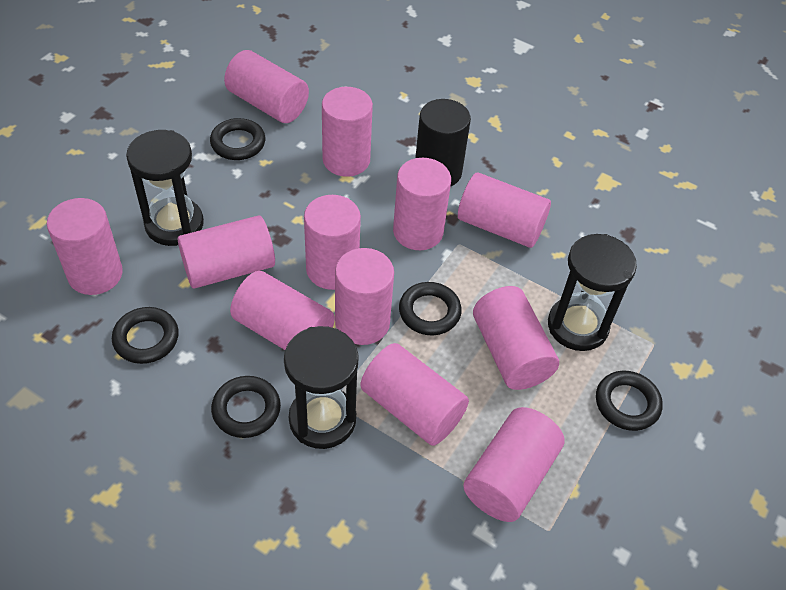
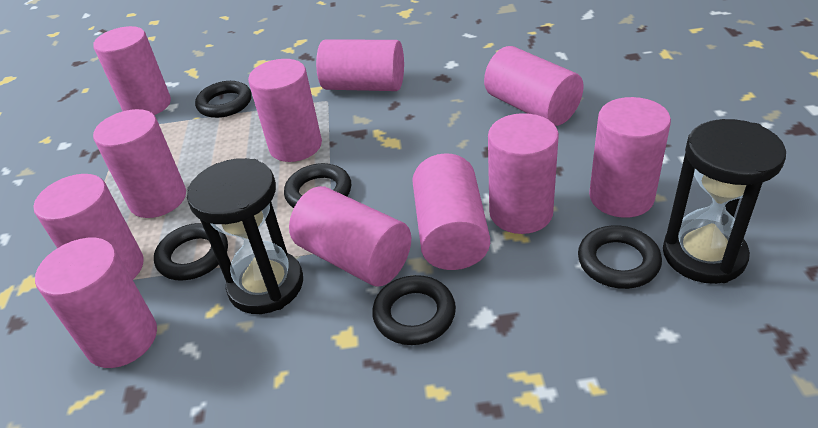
black cylinder: [415,99,471,186] = 1 -> none = 0
black hourglass: [126,130,204,246] [284,326,359,449] [548,234,637,351] = 3 -> [187,158,303,314] [663,119,786,284] = 2
pink cylinder: [47,198,123,295] [178,215,275,289] [224,50,309,123] [230,271,335,350] [304,195,361,290] [322,87,373,177] [335,248,394,345] [360,343,469,446] [393,158,451,250] [458,173,551,248] [463,407,565,522] [473,286,559,390] = 12 -> [34,174,144,280] [35,238,157,368] [93,26,171,115] [93,109,186,218] [248,59,322,162] [289,186,411,287] [316,39,404,91] [412,153,490,270] [484,46,584,126] [488,113,559,234] [589,97,671,218] = 11

